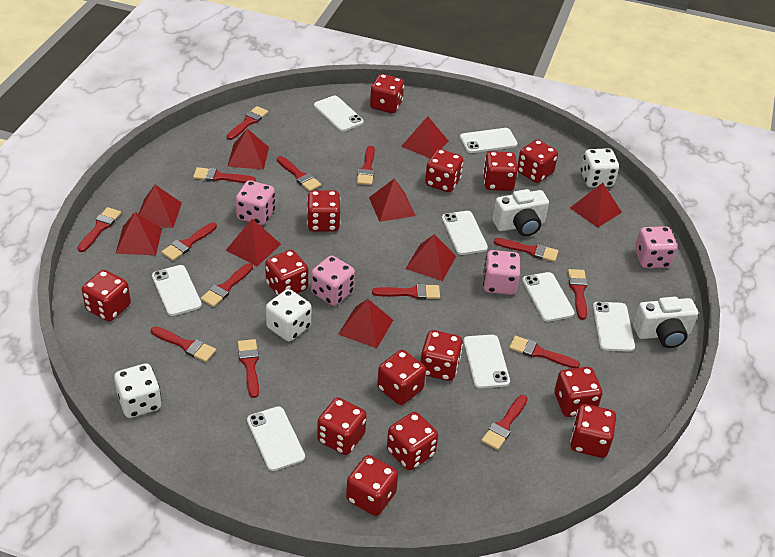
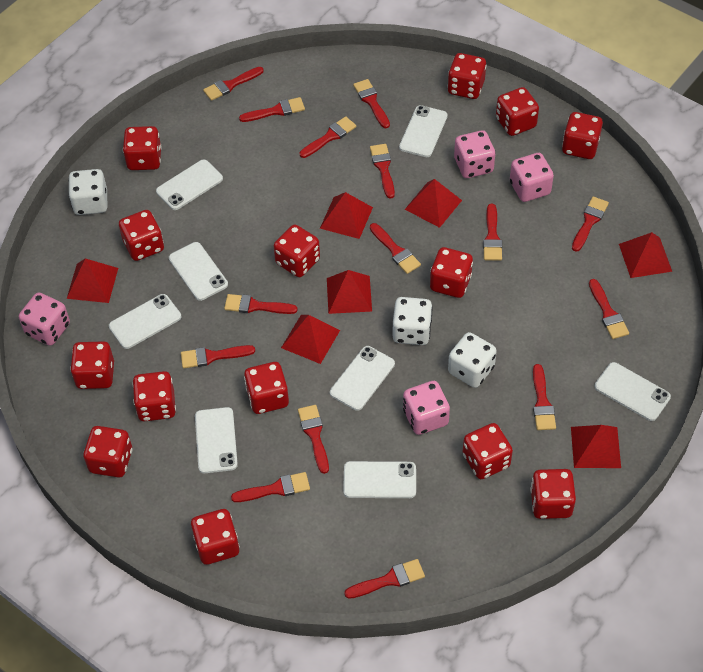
red brush: [77,207,121,252] [151,326,216,362] [161,222,217,261] [193,167,256,183] [200,263,253,307] [227,106,268,140] [238,339,259,398] [277,156,321,192] [357,146,375,185] [372,284,440,300] [481,395,528,450] [494,238,558,262] [509,336,580,368] [568,269,587,320] = 14 -> [181,345,255,368] [203,67,264,101] [224,294,298,314] [231,472,310,502] [239,97,305,122] [298,405,329,474] [300,116,356,158] [344,559,425,599] [353,79,390,128] [370,144,395,198] [370,223,421,274] [483,204,502,261] [533,364,556,430] [572,196,609,252] [589,279,629,339] = 15
red pyramid: [116,212,162,255] [139,185,182,228] [226,219,281,266] [227,129,269,170] [338,299,393,348] [369,179,416,222] [401,116,448,158] [405,234,456,281] [570,183,622,228] = 9 -> [67,258,118,303] [281,315,340,364] [320,192,373,239] [327,270,372,314] [405,179,462,228] [571,425,621,468] [619,232,672,278] = 7
white camera: [493,189,549,236] [633,297,698,348] = 2 -> none = 0

